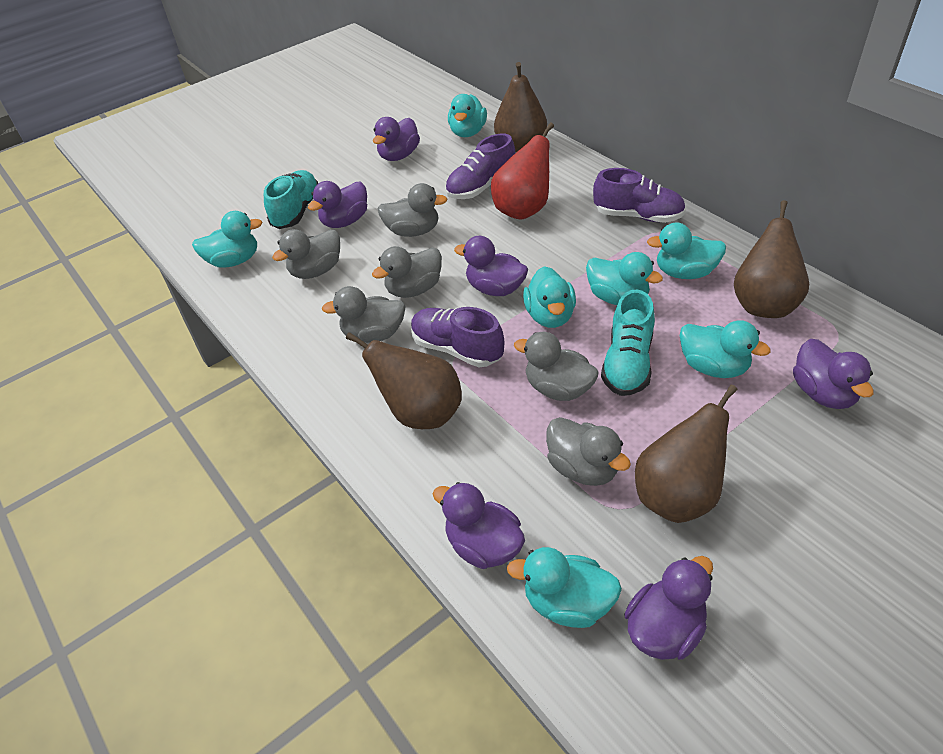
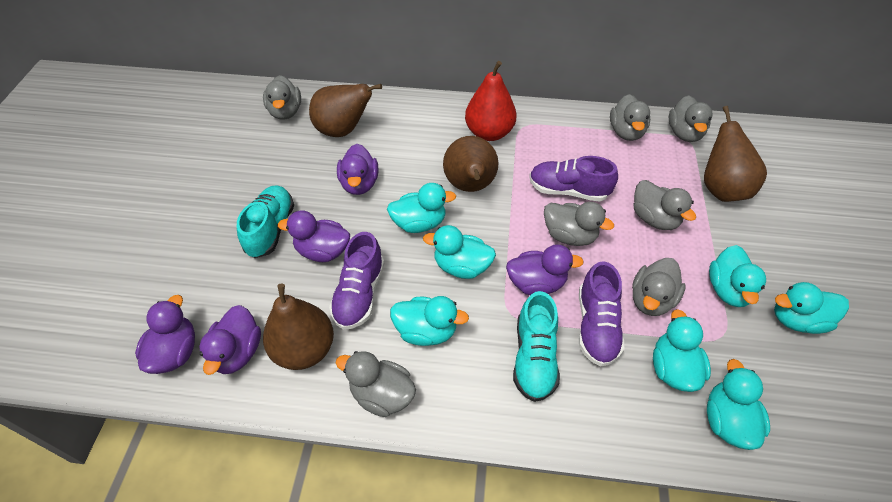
grey duck: [272,229,340,279] [322,286,406,343] [372,246,442,298] [378,183,448,237] [514,332,599,401] [546,417,631,486] = 6 -> [263,75,301,120] [336,351,416,417] [544,202,614,246] [610,94,650,141] [632,258,686,316] [634,180,696,230] [669,95,712,142] = 7
purple duck: [308,181,367,228] [373,117,420,161] [433,482,525,569] [454,236,528,296] [624,556,713,660] [793,339,874,409] = 6 -> [135,295,195,374] [199,305,261,375] [278,210,350,262] [337,144,378,195] [506,244,584,295] = 5

